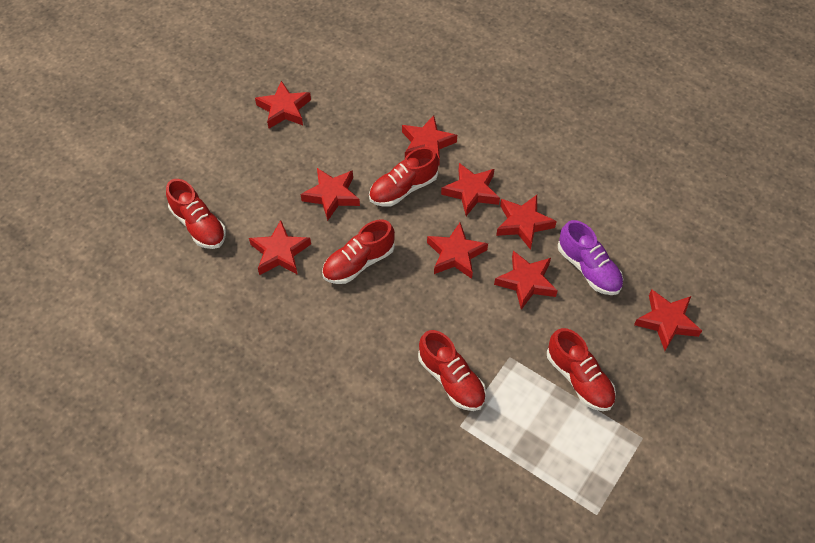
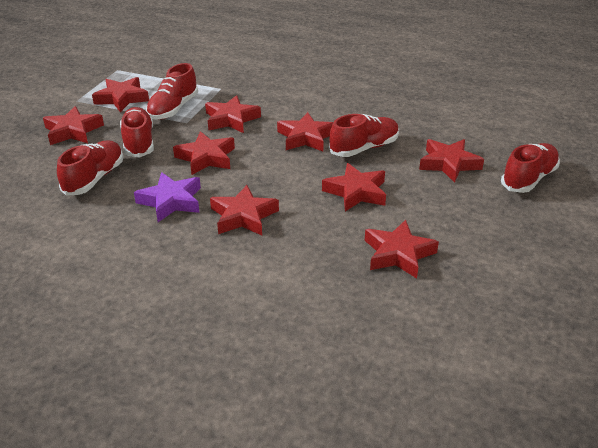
purple shoe: [558,220,623,295] = 1 -> none = 0
purple star: none = 0 -> [134,172,201,222] = 1

